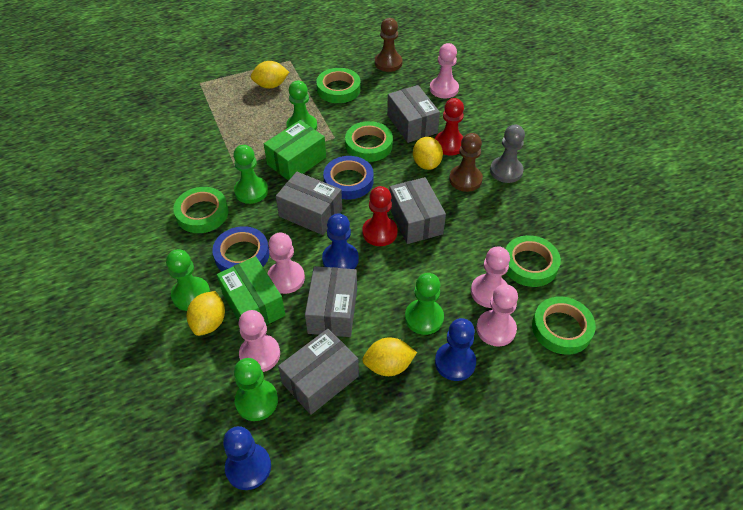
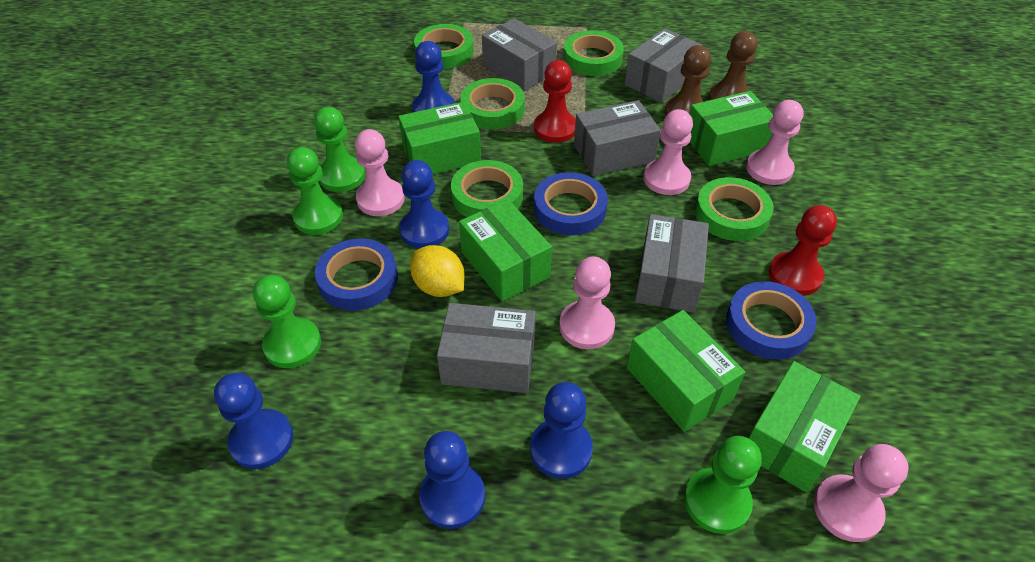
blue pawn: [223,426,271,490] [322,213,359,269] [435,318,476,381] = 3 -> [214,373,293,469] [399,160,449,249] [412,41,455,112] [419,431,485,529] [530,382,593,479] = 5
blue tape: [212,226,269,272] [323,156,374,199] = 2 -> [315,238,398,311] [534,172,608,235] [726,281,817,360] = 3
green box: [217,256,285,325] [264,120,326,181] = 2 -> [398,102,481,174] [459,199,552,301] [627,310,745,432] [690,91,773,166] [749,361,860,492] = 5
green pawn: [166,249,210,311] [233,145,268,204] [234,358,278,421] [286,81,317,130] [405,273,444,335] = 5 -> [253,275,321,368] [287,147,343,235] [314,107,365,192] [684,436,762,534] = 4
grey pawn: [490,125,525,183] = 1 -> none = 0
yellow lemon: [187,291,225,336] [251,61,289,89] [362,337,417,376] [413,137,443,170] = 4 -> [410,245,465,297] = 1

